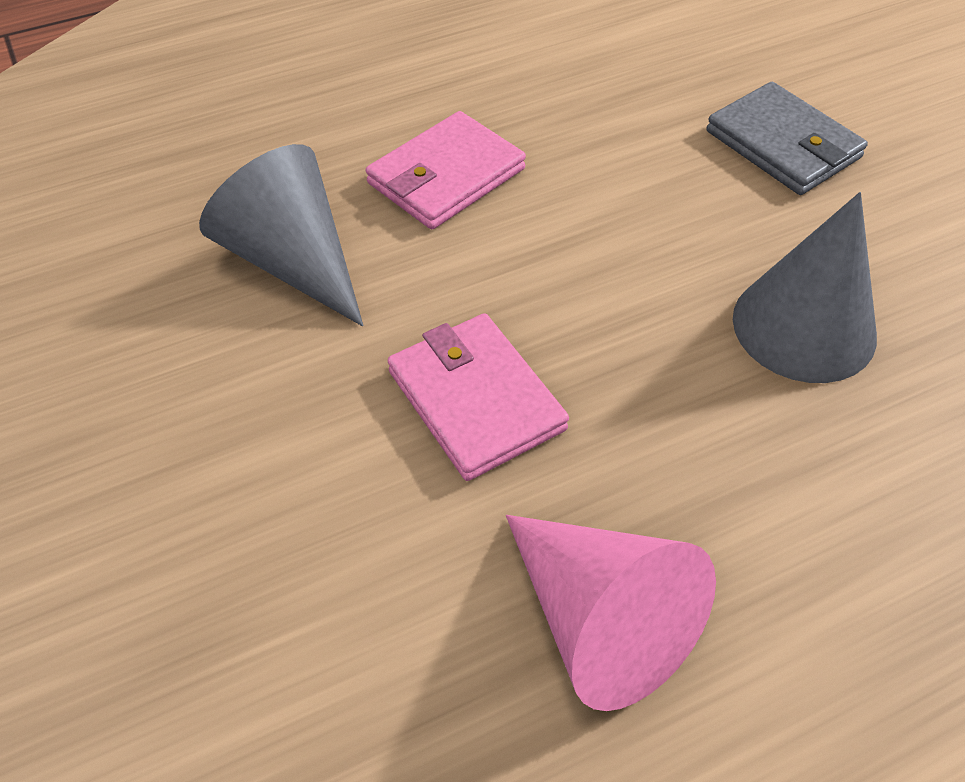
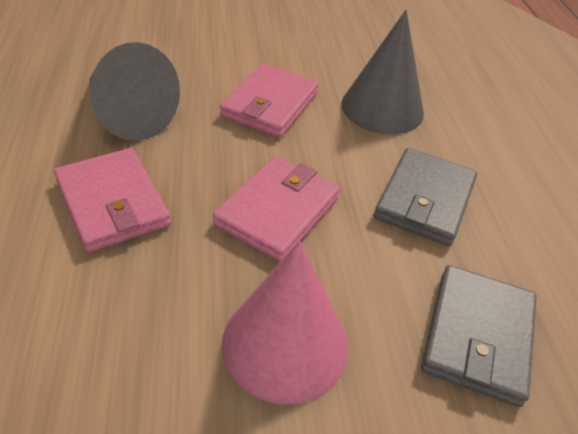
grey wallet: [706,82,868,195] = 1 -> [374,148,477,246] [421,265,537,407] = 2
pink wallet: [366,111,526,229] [388,313,569,481] = 2 -> [54,148,171,253] [213,156,340,262] [220,64,319,138] = 3

